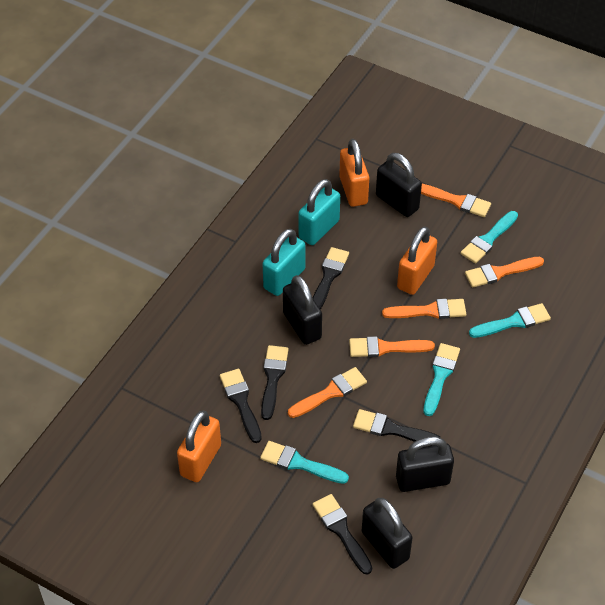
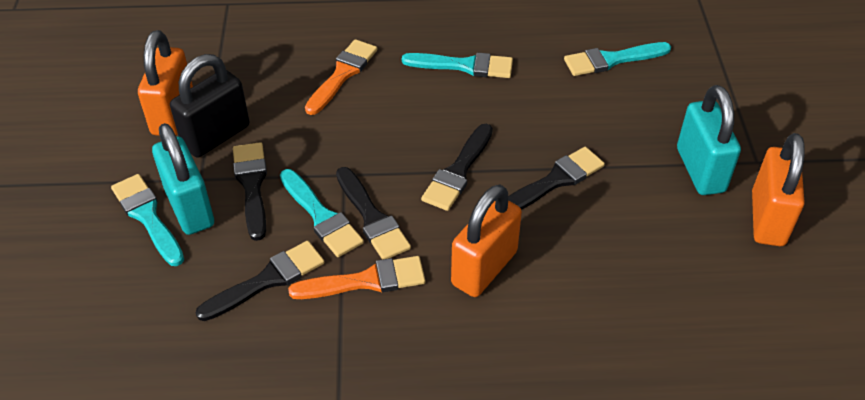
black padlock: [283,275,322,345] [362,498,413,569] [376,153,422,217] [396,436,454,492] = 4 -> [170,54,249,158] = 1
orange brush: [288,367,367,418] [349,336,435,357] [382,299,466,319] [421,184,491,217] [465,257,544,288] = 5 -> [288,256,425,299] [305,39,377,115] = 2

